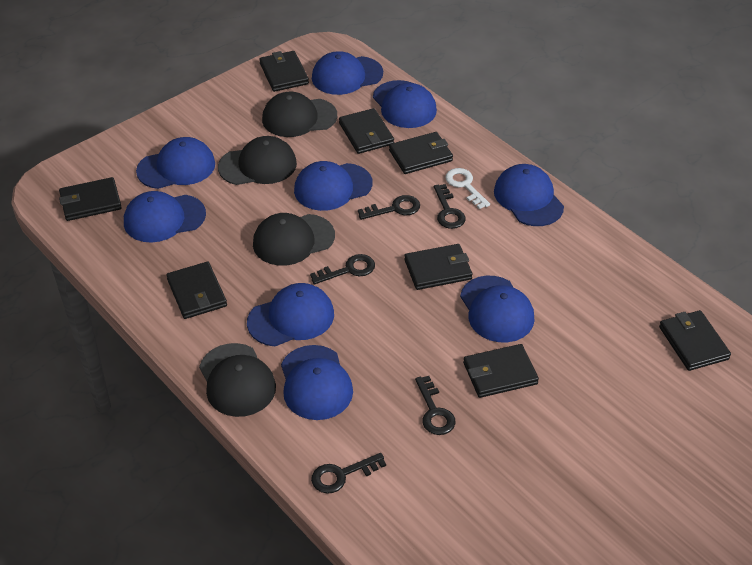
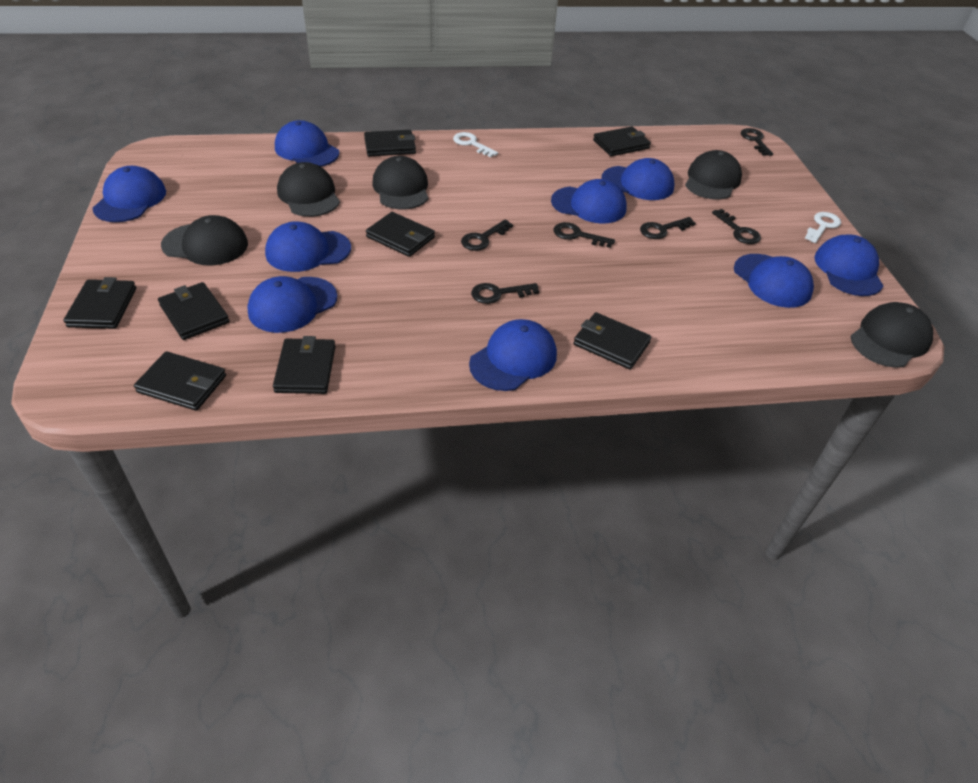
black cap: [199,343,276,417] [218,136,297,185] [253,213,335,266] [262,92,337,137] = 4 -> [161,215,248,266] [277,162,340,217] [372,156,428,209] [685,150,742,200] [850,302,933,368] = 5
black key: [310,254,375,284] [311,453,386,494] [358,195,420,220] [415,376,456,435] [434,184,466,229] = 5 -> [461,220,513,251] [471,283,539,304] [553,222,615,248] [640,217,696,239] [712,209,761,244] [741,128,773,156] = 6
white key: [445,168,490,209] = 1 -> [453,132,498,158] [805,212,841,243] = 2

